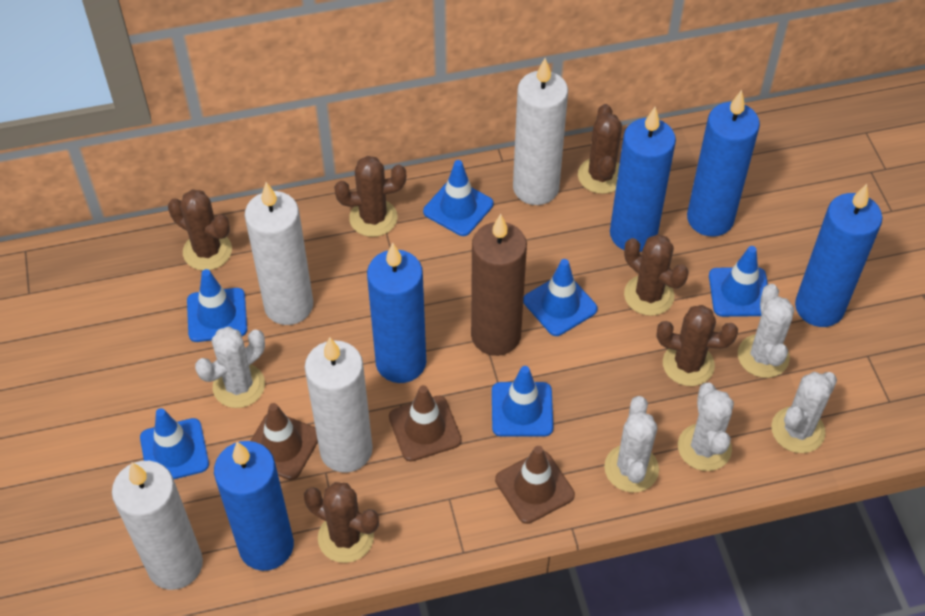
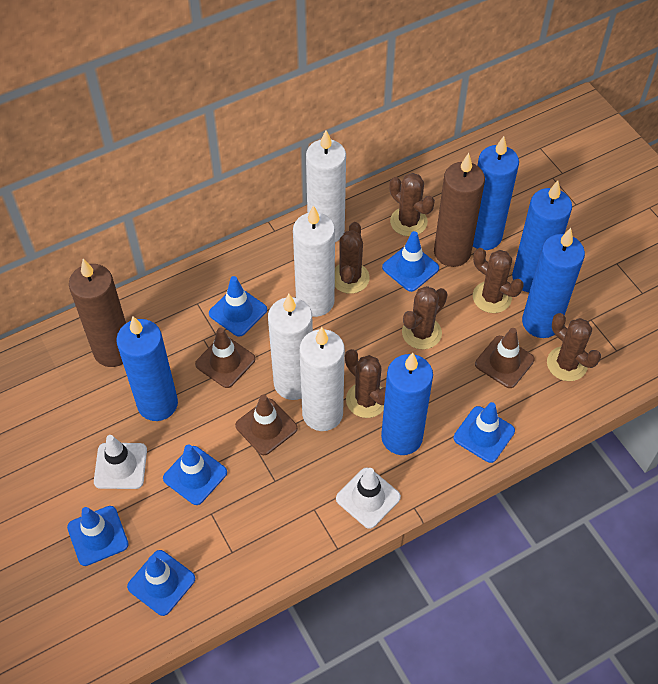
brown candle: [471,214,527,356] = 1 -> [69,259,126,367] [434,153,485,267] = 2
white cactus: [195,327,265,408] [604,396,659,493] [678,383,734,471] [738,284,794,378] [771,372,837,453] = 5 -> none = 0
white traffic cone: none = 0 -> [94,435,147,489] [336,467,401,529] = 2

